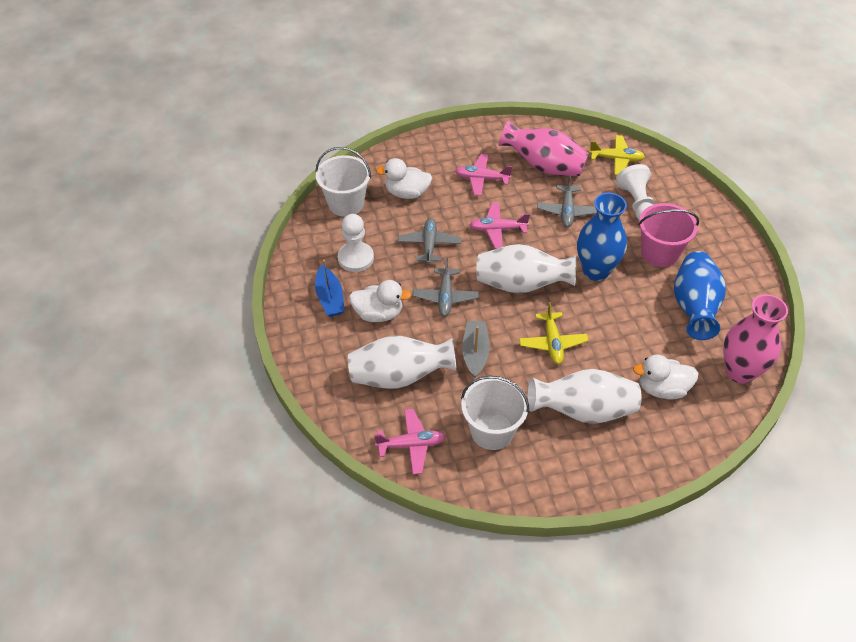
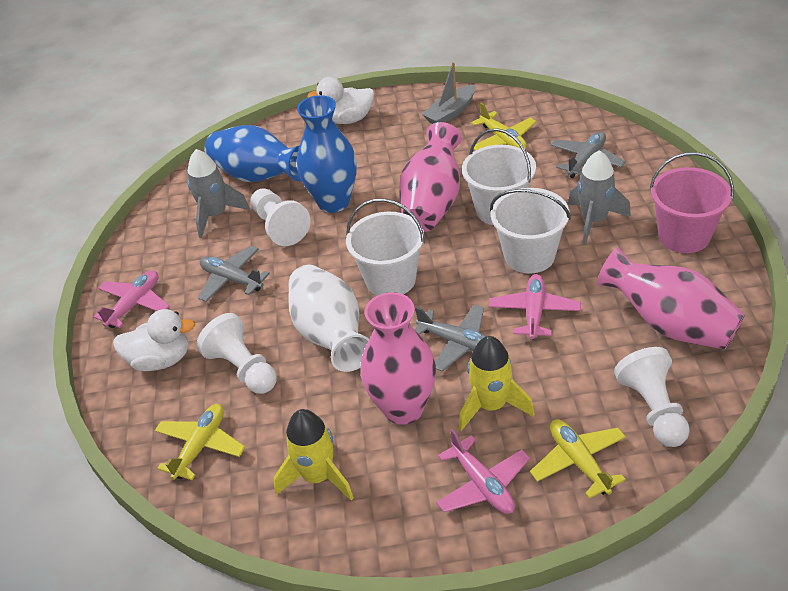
blue boat: [315,260,345,317] = 1 -> none = 0
grey rocket: none = 0 -> [187,149,250,238] [568,150,631,245] = 2
pink vase: [499,120,589,176] [723,294,788,384] = 2 -> [360,292,436,425] [399,122,462,232] [597,247,745,350] = 3
white bucket: [315,147,371,217] [461,376,529,450] = 2 -> [346,198,425,296] [462,128,536,225] [490,188,571,274] = 3
white duck: [349,280,412,322] [376,158,432,199] [633,354,699,400] = 3 -> [113,309,195,371] [307,77,374,124] = 2
white pawn: [338,214,374,272] [616,164,654,220] = 2 -> [196,313,277,394] [251,188,310,246] [614,347,690,447] = 3
white vase: [348,336,457,389] [476,244,576,294] [527,369,642,424] = 3 -> [289,265,369,372] = 1
yellow plane: [519,302,589,364] [589,135,645,175] = 2 -> [155,404,246,480] [471,102,536,150] [530,419,626,499] = 3
yellow rocket: none = 0 -> [274,409,354,500] [459,336,534,431] = 2

